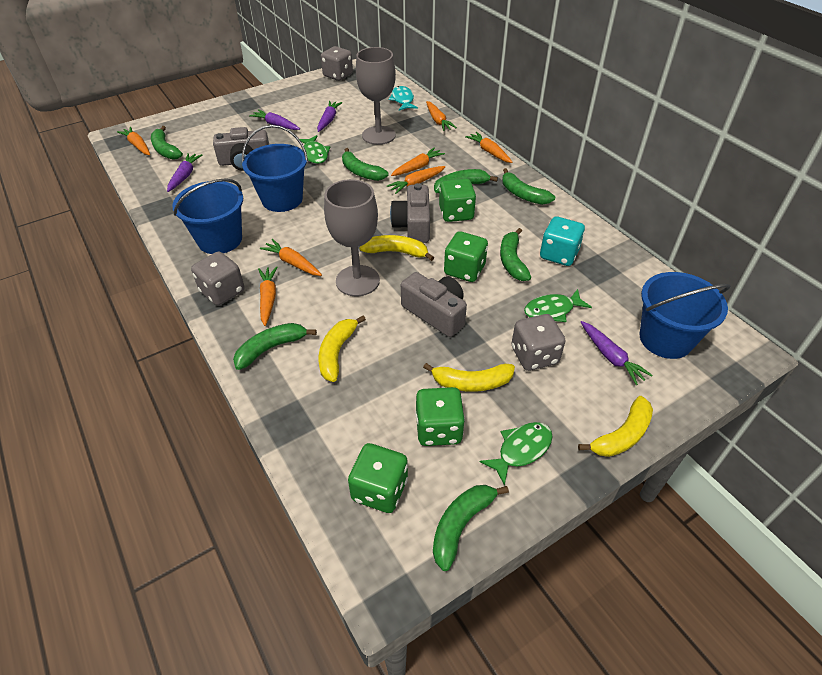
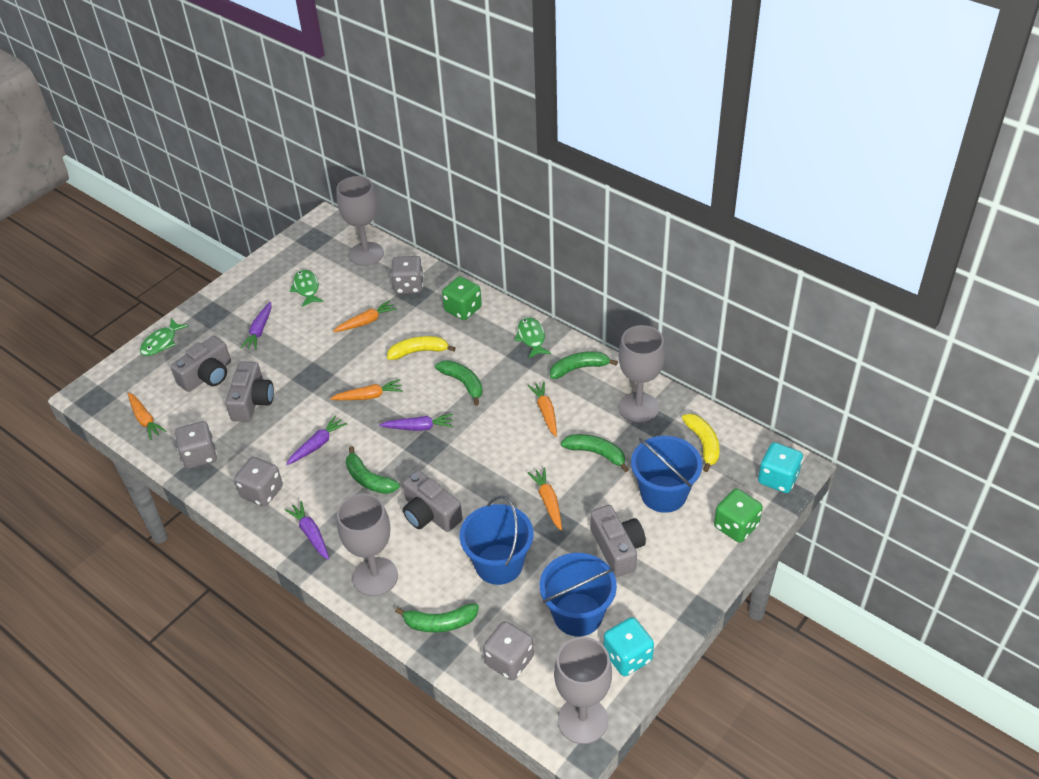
green banana: [151,126,183,160] [233,323,317,370] [342,148,388,181] [433,485,509,571] [434,169,498,193] [500,228,531,281] [502,168,555,205] = 7 -> [346,446,400,494] [395,603,479,633] [435,360,483,406] [550,351,618,379] [561,434,629,472] = 5
green dice: [348,443,408,513] [415,387,465,446] [439,178,476,222] [444,231,488,282] = 4 -> [442,276,482,320] [714,488,763,543] = 2
grey camera: [213,127,269,171] [390,183,430,243] [401,272,467,337] = 3 -> [171,336,231,392] [225,362,274,422] [403,470,463,532] [590,505,646,577] = 4
grey dice: [191,251,245,305] [321,46,353,81] [511,314,566,371] = 3 -> [175,421,217,469] [234,457,283,507] [391,256,424,294] [483,621,534,681] = 4
grey goblet: [324,179,380,296] [356,47,396,145] = 2 -> [336,176,384,266] [337,494,398,596] [554,637,612,744] [619,325,665,423] = 4
orange carrot: [117,127,150,155] [258,267,277,326] [260,239,322,276] [387,166,445,194] [391,147,445,176] [426,101,457,131] [465,132,512,163] = 7 -> [128,392,166,440] [330,379,403,400] [333,300,397,332] [528,382,557,437] [528,468,562,530] = 5
turquoise dice: [540,217,585,266] = 1 -> [604,617,654,676] [758,442,803,493] = 2
turquoise fish: [389,86,418,111] = 1 -> none = 0
yellow banana: [319,316,366,382] [359,235,434,261] [423,363,515,392] [578,396,653,457] = 4 -> [387,336,456,360] [682,414,720,472] = 2

